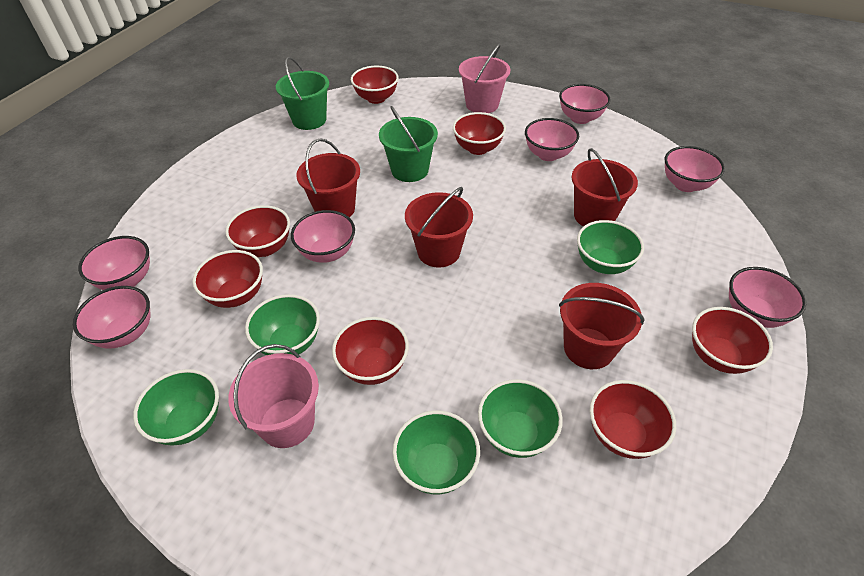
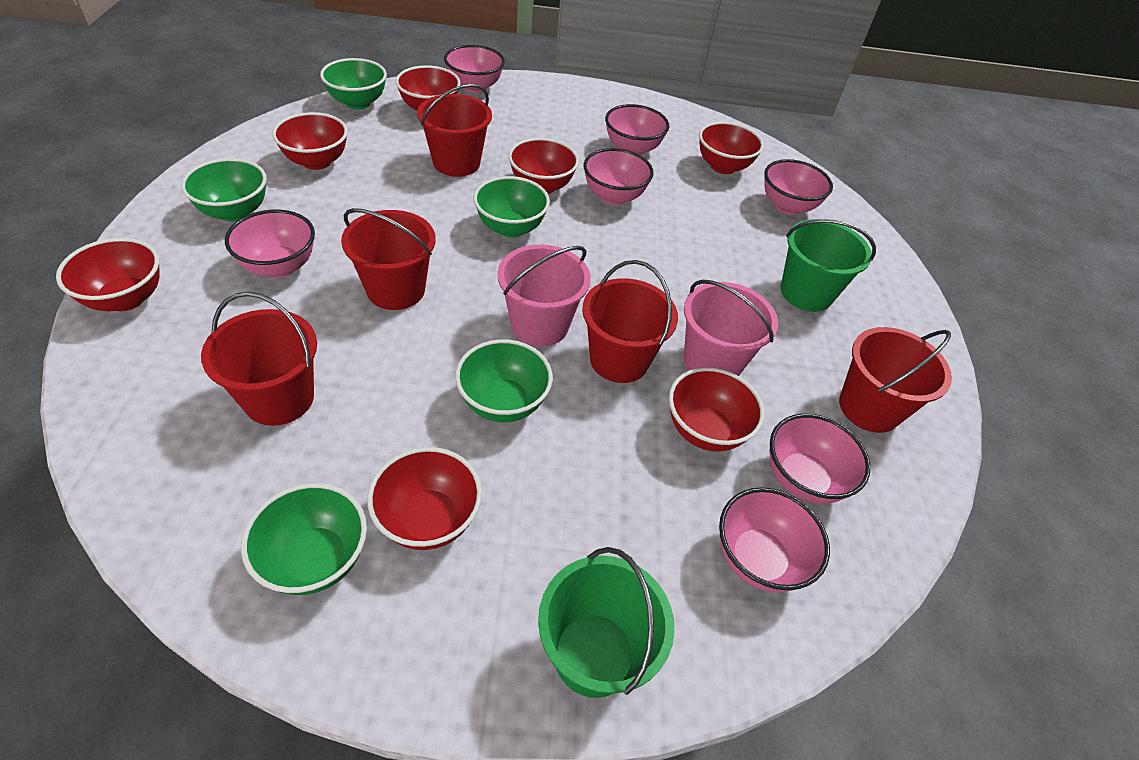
red bucket: [296,138,360,217] [405,187,473,268] [559,283,644,369] [572,148,638,227] = 4 -> [201,292,317,426] [341,208,435,310] [417,84,492,177] [582,260,678,383] [839,327,952,433] = 5

